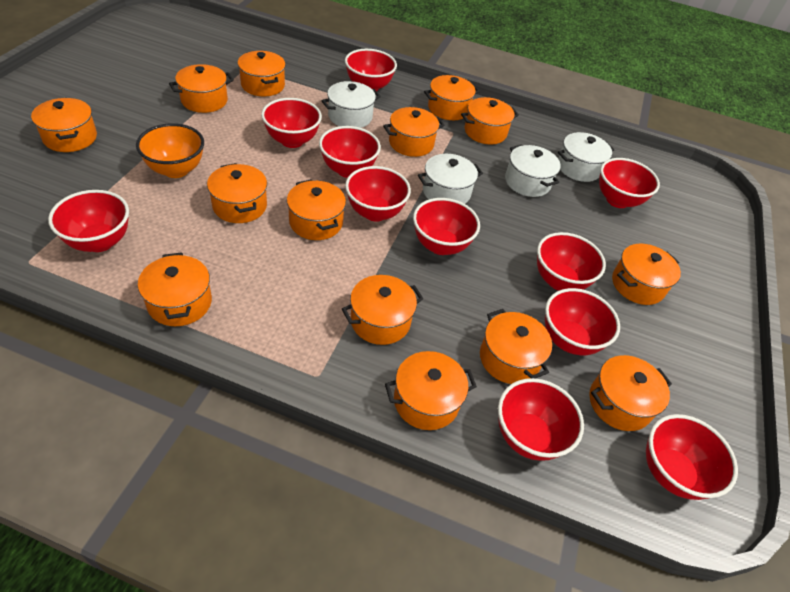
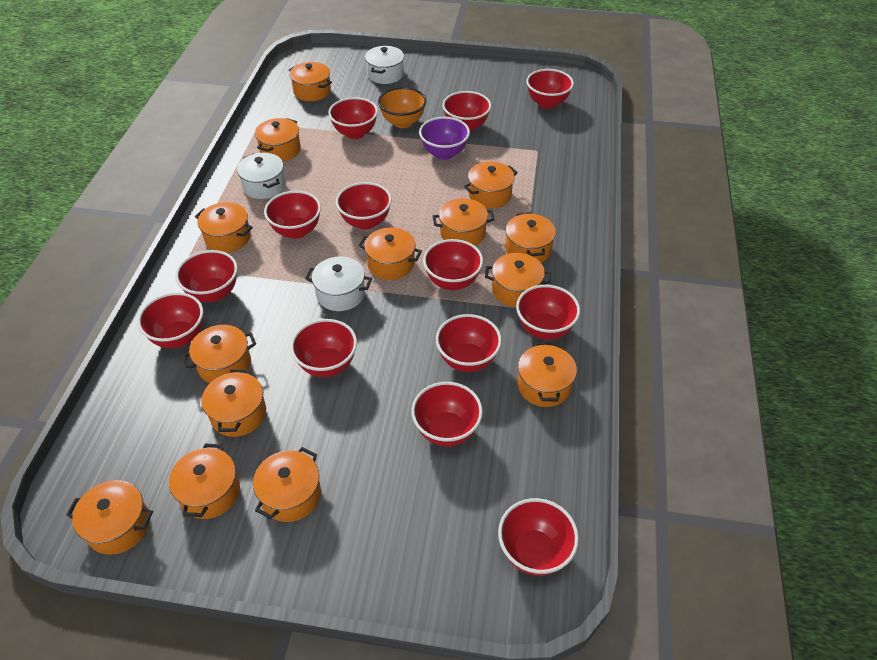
purple bowl: none = 0 -> [419,117,470,160] = 1
red bowl: [48,190,129,252] [261,98,322,148] [319,126,381,178] [345,49,397,91] [345,166,411,222] [413,198,480,255] [498,378,584,461] [537,232,606,291] [545,288,620,356] [599,158,660,208] [646,414,738,500] = 11 -> [137,292,203,348] [175,250,238,302] [264,191,321,239] [290,319,357,377] [328,97,378,139] [336,182,392,230] [411,382,483,446] [423,239,483,290] [436,314,502,372] [442,91,491,132] [498,498,579,576] [516,285,580,340] [526,69,574,109] = 13
white pot: [321,81,381,128] [418,154,483,204] [505,144,561,197] [558,132,614,182] = 4 -> [237,153,286,199] [305,256,372,311] [365,46,404,84] = 3

